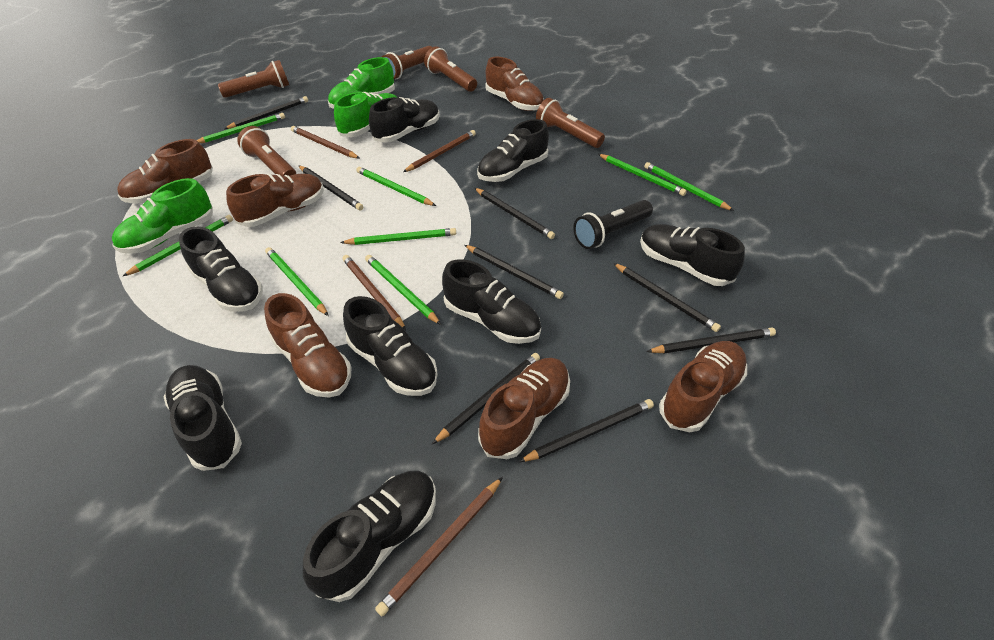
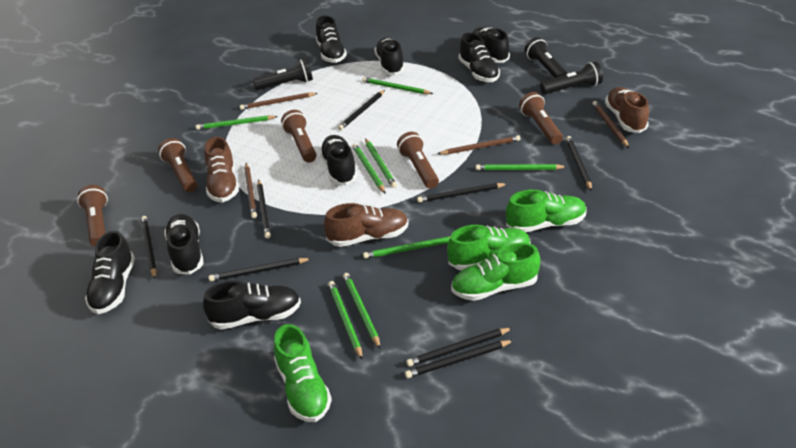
black flashlight: [573,200,653,249] = 1 -> [252,59,313,90] [525,37,568,78] [540,62,603,94] = 3
brown shoe: [118,139,213,204] [226,174,324,227] [264,293,351,398] [478,358,570,459] [485,56,544,111] [659,341,747,432] = 6 -> [204,137,239,202] [324,203,409,247] [605,87,649,133] = 3
green shoe: [112,178,213,254] [328,57,395,109] [334,92,397,137] = 3 -> [274,324,332,422] [447,225,530,270] [451,243,540,301] [506,190,587,232] = 4

